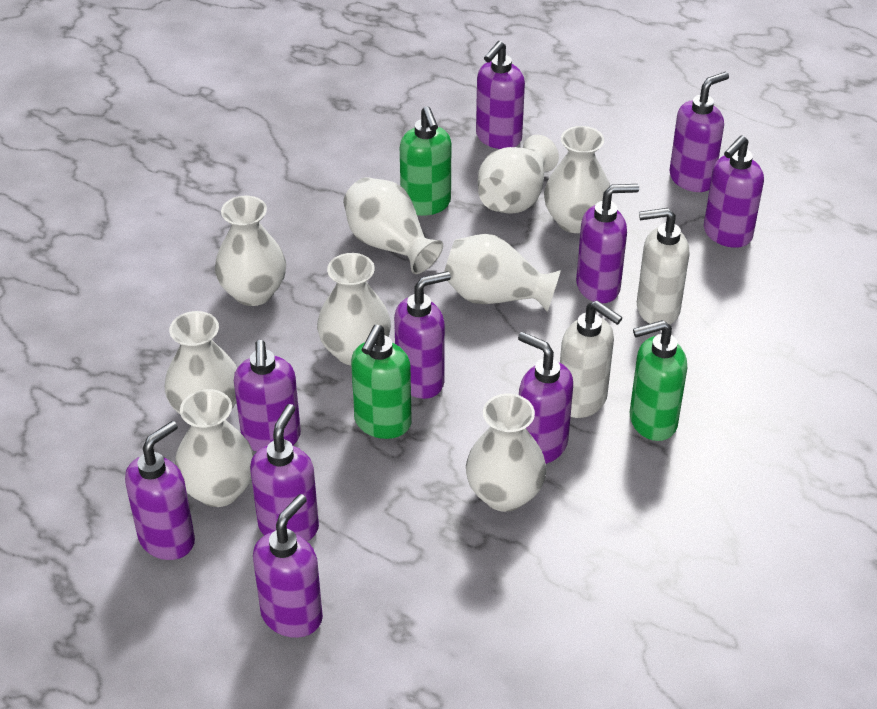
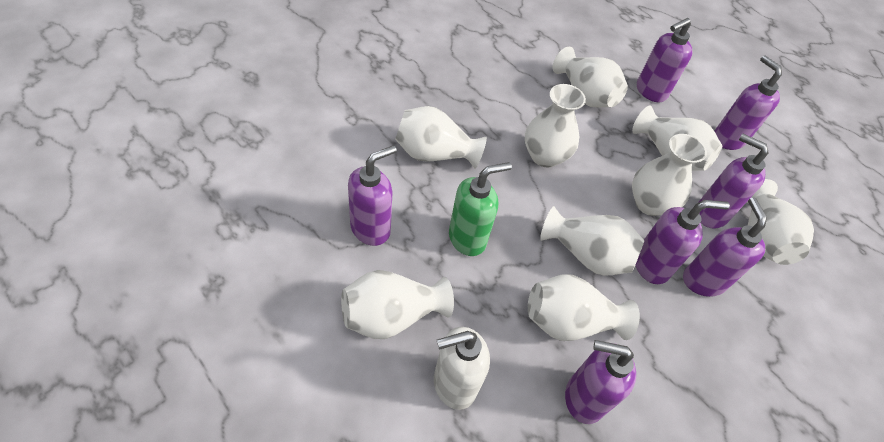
green soap dispenser: [351,325,412,439] [400,106,451,216] [630,320,687,441] = 3 -> [449,162,512,256] = 1
purple soap dispenser: [125,421,195,560] [234,340,301,451] [250,404,319,541] [253,494,323,638] [394,271,451,399] [476,41,525,149] [518,332,573,464] [576,184,639,303] [669,72,729,192] [704,135,764,248] = 10 -> [348,145,397,246] [565,340,636,424] [635,200,730,284] [637,18,693,102] [683,197,767,297] [698,134,769,229] [714,55,782,150] = 7
white soap dispenser: [560,300,623,418] [637,208,689,325] = 2 -> [434,327,490,410] = 1

